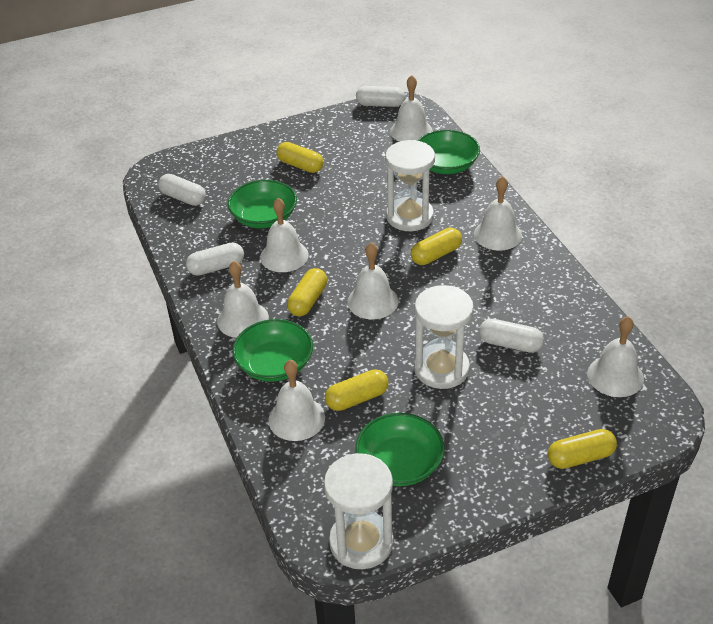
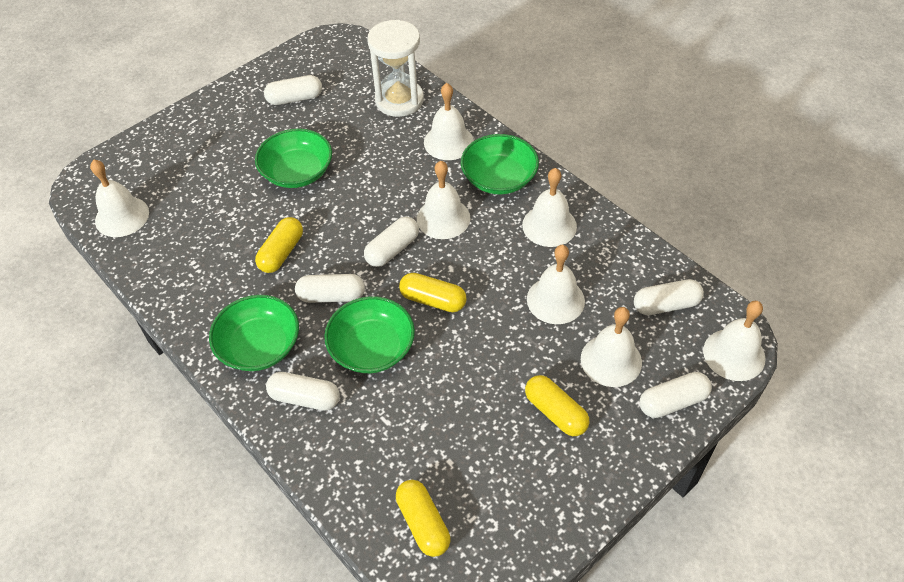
white capsule: [158,174,206,206] [186,242,244,276] [356,86,405,107] [479,319,544,352] = 4 -> [264,75,322,105] [266,372,340,411] [295,274,365,303] [364,217,419,267] [634,279,704,315] [640,372,712,418] = 6
white hourglass: [324,453,394,569] [385,140,435,231] [414,285,474,389] = 3 -> [367,20,424,117] = 1
yellow capsule: [276,142,324,173] [287,268,327,316] [325,370,388,411] [411,228,462,265] [548,429,617,469] = 5 -> [255,217,303,273] [396,480,450,557] [399,273,467,312] [525,375,589,436] = 4

